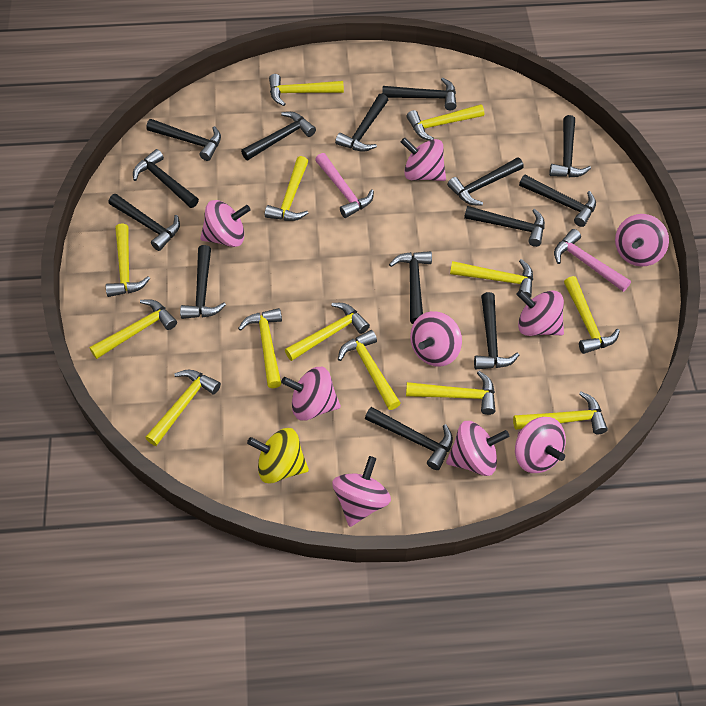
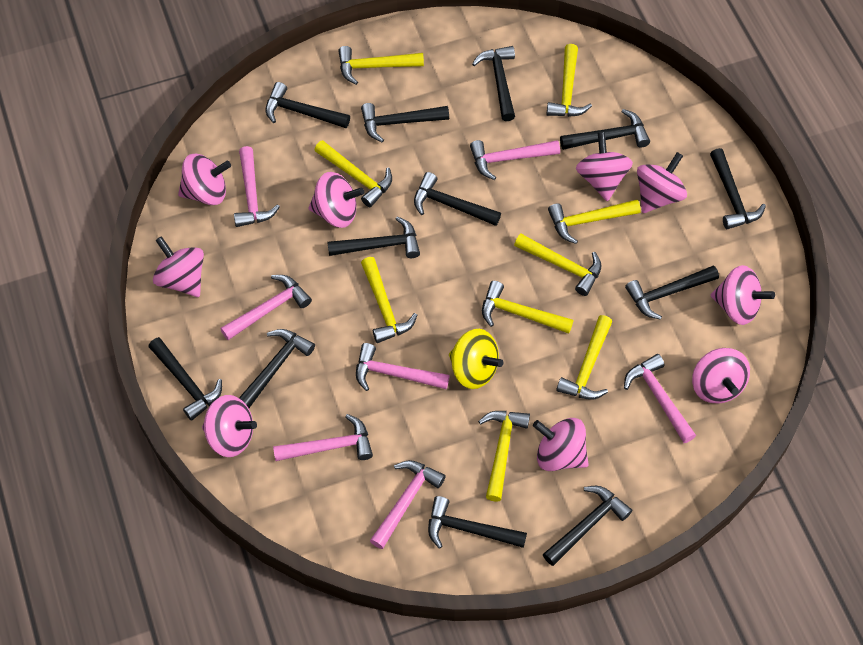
black hammer: [109,194,180,251] [133,149,199,208] [146,119,221,161] [180,245,226,319] [241,112,316,160] [335,93,388,152] [365,407,453,470] [382,78,456,110] [389,251,432,324] [447,157,524,205] [464,206,545,247] [474,292,519,369] [519,175,596,227] [549,115,591,177] = 14 -> [148,337,222,421] [239,329,315,408] [266,82,350,128] [327,216,420,258] [361,103,449,143] [414,172,501,226] [428,496,527,549] [472,46,515,121] [543,486,632,566] [560,109,650,150] [625,265,719,320] [710,148,766,229] = 12
pink hammer: [315,153,374,218] [554,229,631,292] = 2 -> [220,275,312,340] [234,146,280,227] [273,414,373,461] [356,343,450,391] [370,460,446,549] [470,140,560,180] [624,354,696,443] = 7
yellow hammer: [89,299,177,359] [106,223,150,297] [145,370,221,446] [238,308,282,388] [265,156,309,221] [269,74,344,106] [285,303,370,361] [338,330,401,410] [406,371,495,415] [407,104,484,140] [450,259,533,297] [513,392,608,434] [564,276,620,354] = 13 -> [314,140,392,207] [338,46,424,85] [361,257,417,343] [478,411,530,502] [482,281,573,334] [514,234,602,296] [546,44,592,117] [548,200,641,244] [556,315,612,400] = 9

